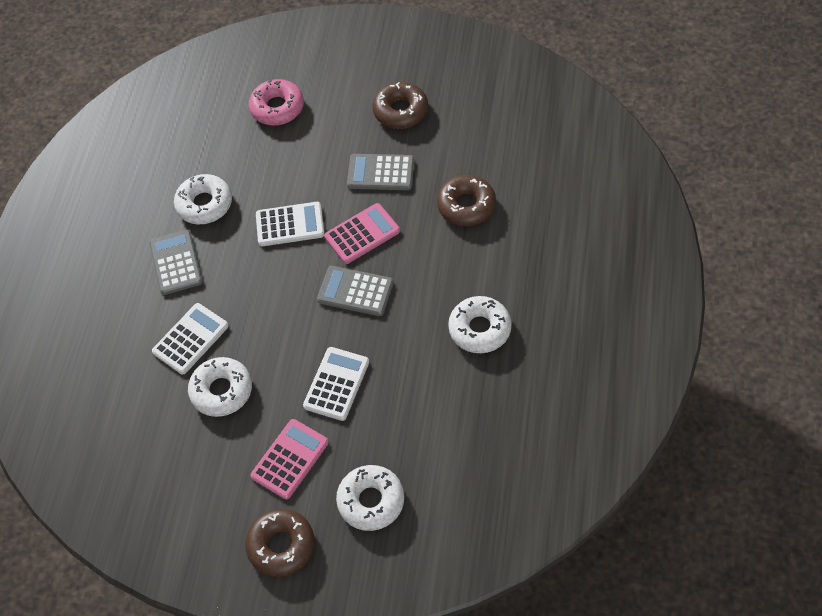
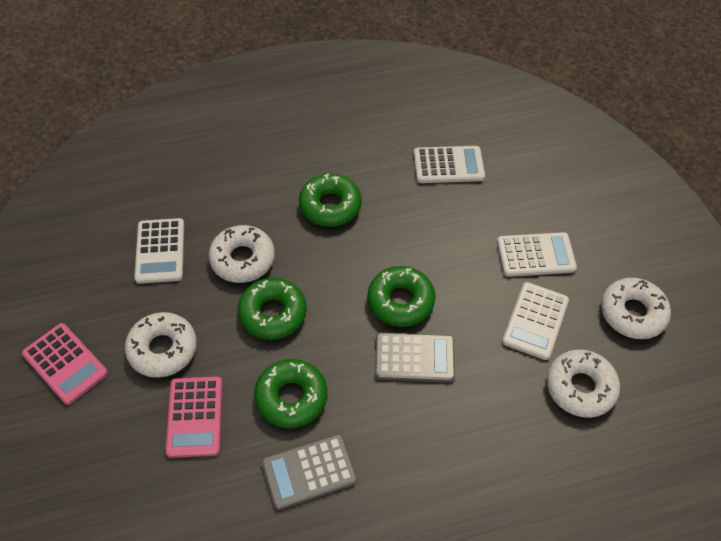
brown donut: [245,509,315,577] [373,82,428,129] [437,175,496,226] = 3 -> none = 0
green donut: none = 0 -> [238,278,307,340] [254,359,327,428] [299,173,362,227] [368,266,435,327] = 4
grey calculator: [149,230,202,295] [317,266,393,316] [347,154,414,190] = 3 -> [262,434,357,510] [375,333,455,382] = 2
pink donut: [249,79,304,126] = 1 -> none = 0
white calculator: [152,303,228,374] [256,202,324,246] [303,347,369,421] = 3 -> [134,218,184,284] [414,146,485,183] [497,232,577,277] [502,282,569,360] = 4

